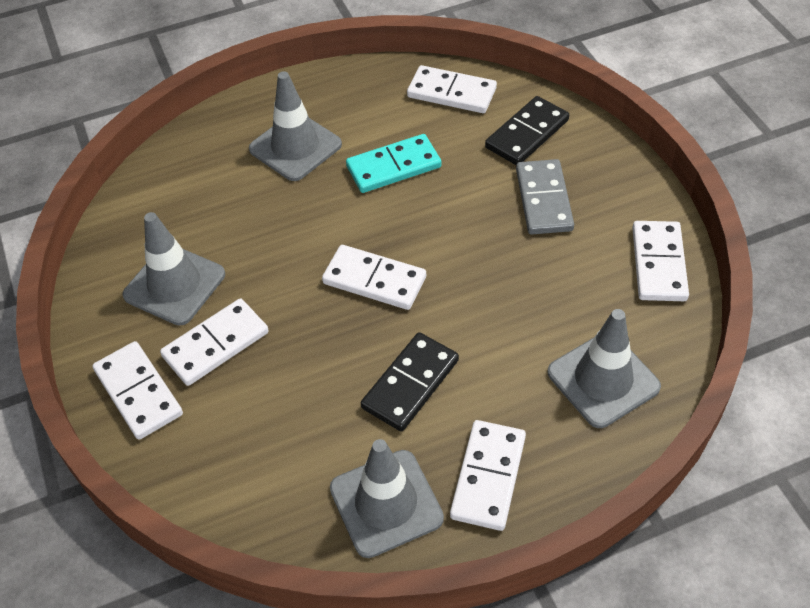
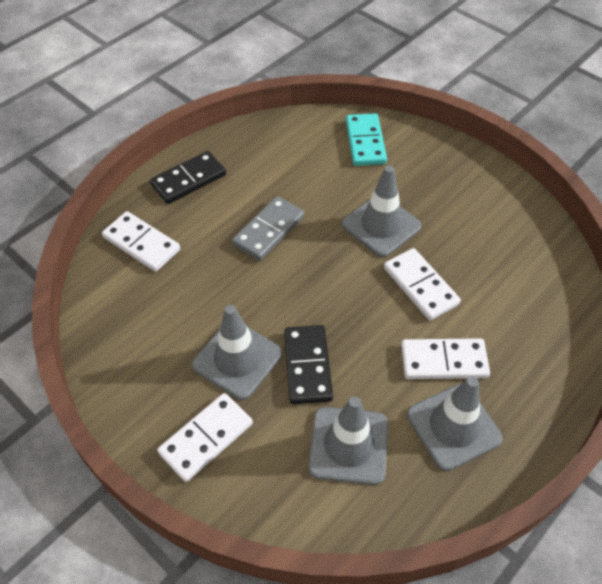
white domino: [92,341,183,440] [160,298,269,386] [322,245,426,310] [407,65,497,113] [450,420,526,531] [632,221,689,301] = 6 -> [102,211,180,272] [157,393,253,482] [384,248,461,320] [401,338,490,379] = 4

